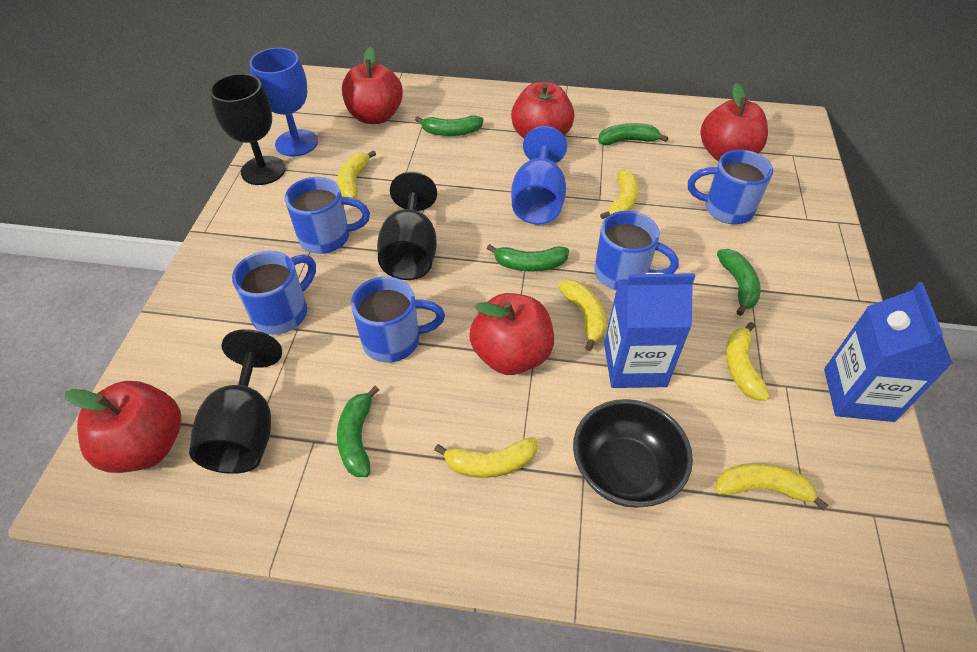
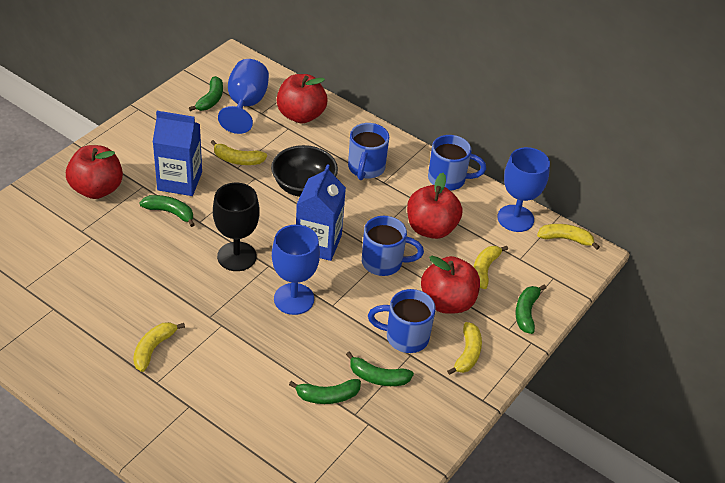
black goblet: [189,329,282,474] [209,73,286,185] [377,172,437,280] = 3 -> [213,183,260,271] = 1
blue goblet: [249,48,318,157] [511,126,567,225] = 2 -> [218,59,269,134] [272,224,320,315] [497,147,550,232] = 3
blue mug: [232,251,316,335] [285,177,370,254] [351,276,445,363] [594,211,679,290] [688,150,773,224] = 5 -> [348,123,389,180] [362,216,424,276] [368,289,436,353] [428,135,486,191] = 4
red apple: [65,381,181,473] [342,47,403,124] [469,293,554,375] [511,82,574,138] [700,83,768,162] = 5 -> [66,145,123,199] [277,74,327,124] [407,173,463,239] [421,256,480,314] = 4
yellow banana: [338,150,376,199] [434,437,537,478] [558,280,606,351] [600,169,639,220] [716,463,828,511] [726,322,770,401] = 6 -> [133,322,185,372] [211,140,267,165] [447,322,482,375] [474,246,508,289] [537,224,600,249] = 5

